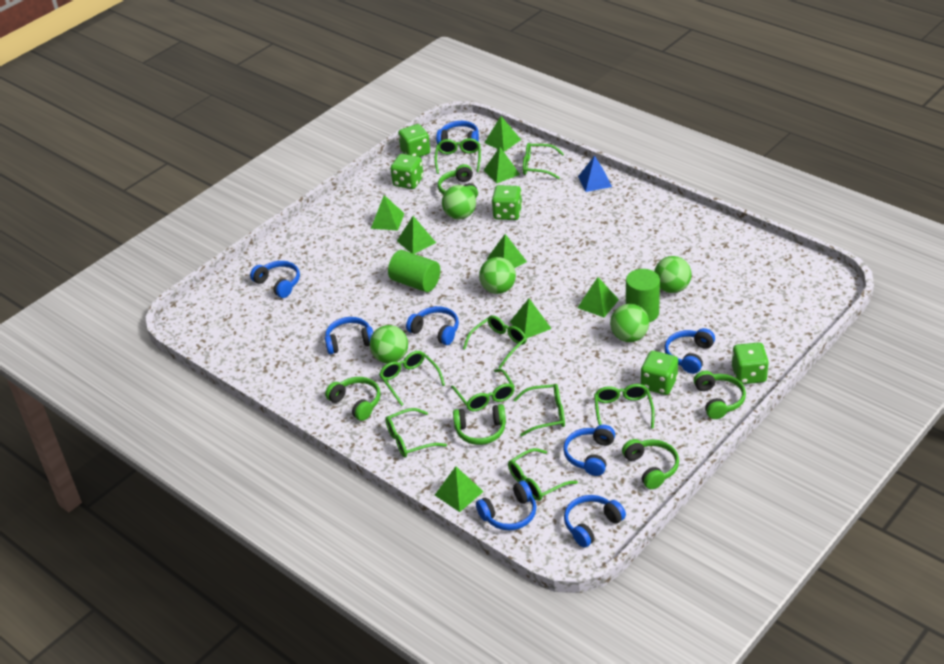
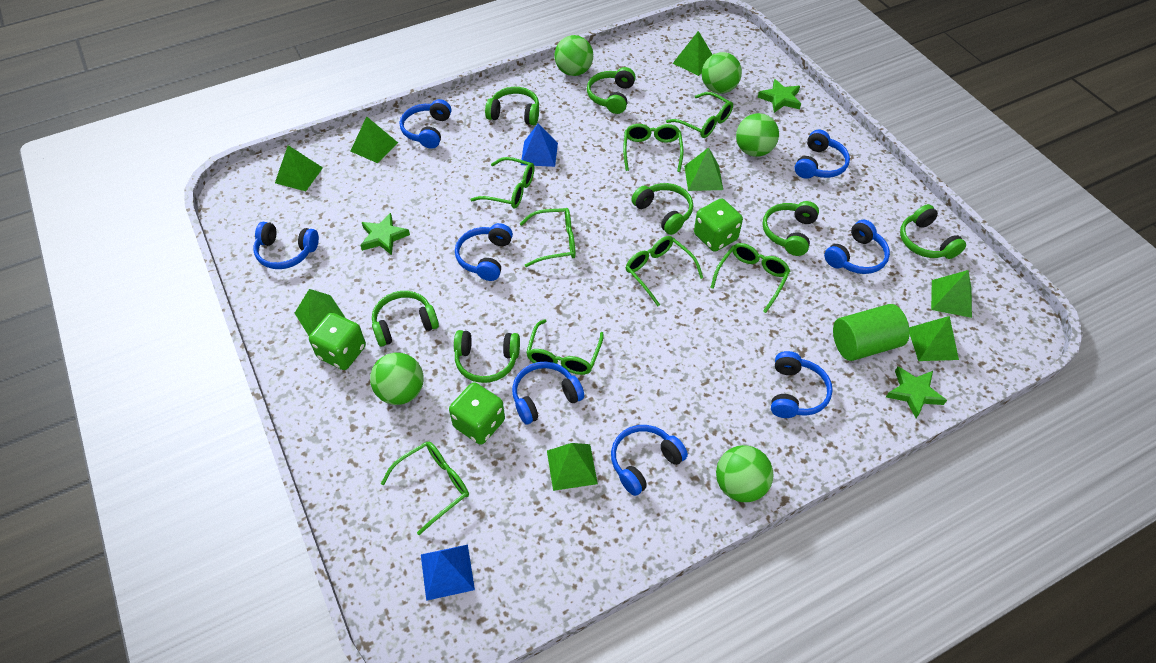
blue pyramid: [578,156,612,192] = 1 -> [421,545,475,601] [521,124,558,167] = 2
green cylinder: [388,250,440,292] [626,269,660,322] = 2 -> [833,304,910,361] = 1
green dice: [390,154,423,189] [398,124,430,157] [492,185,522,220] [641,351,678,395] [732,342,769,384] = 5 -> [309,313,366,370] [449,382,505,445] [694,198,743,252] = 3
green glasses: [379,351,445,406] [385,408,447,458] [434,138,481,174] [451,369,515,411] [463,315,527,369] [508,448,578,501] [513,384,565,436] [523,143,564,179] [594,384,655,428] = 9 -> [381,441,469,535] [470,157,534,209] [520,208,575,267] [526,319,604,375] [623,124,684,172] [626,236,703,306] [666,92,733,138] [710,243,790,313] = 8
green headphones: [325,377,381,421] [438,164,478,198] [453,404,506,445] [622,439,679,489] [694,371,746,419] = 5 -> [372,291,439,346] [454,330,520,383] [485,87,539,125] [587,67,636,114] [631,183,693,235] [762,201,819,256] [900,204,966,259] = 7
green star: none = 0 -> [360,213,410,255] [758,79,801,113] [886,366,947,418] = 3

